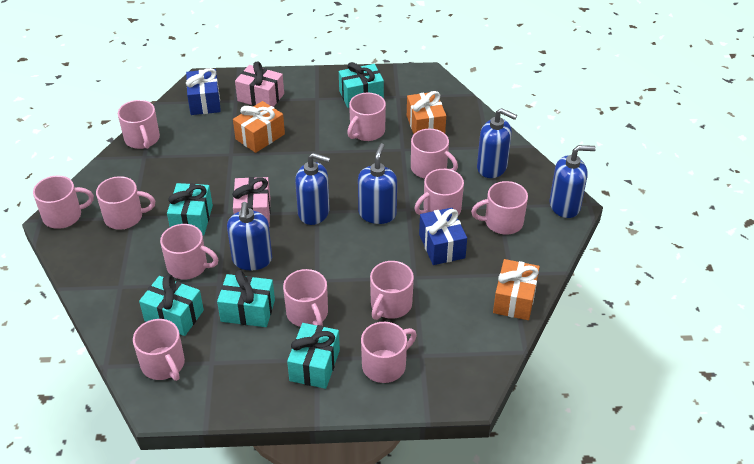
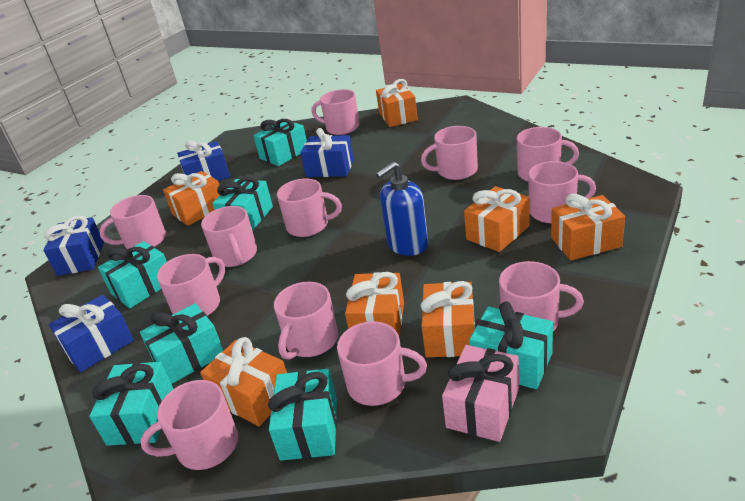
blue gift: [186,68,221,115] [419,208,467,265] = 2 -> [43,216,104,276] [49,295,134,372] [177,140,230,181] [300,128,354,177] = 4
blue soap dispenser: [227,202,272,270] [295,153,330,225] [358,143,397,224] [477,108,517,178] [550,145,596,218] = 5 -> [376,161,428,256] = 1
orange gift: [233,101,285,153] [407,91,446,134] [493,259,540,320] = 3 -> [163,171,220,226] [200,337,287,426] [345,272,404,335] [376,79,418,127] [421,281,475,357] [464,186,530,252] [551,194,625,260] = 7
pink gift: [232,177,270,226] [235,61,284,107] = 2 -> [442,345,519,442] = 1
turquoise gift: [139,274,204,336] [167,183,213,236] [217,270,275,327] [287,323,340,389] [339,62,384,108] = 5 -> [89,362,173,446] [98,241,167,308] [140,303,224,384] [212,177,273,231] [253,119,307,166] [268,369,337,461] [469,301,553,389] = 7

